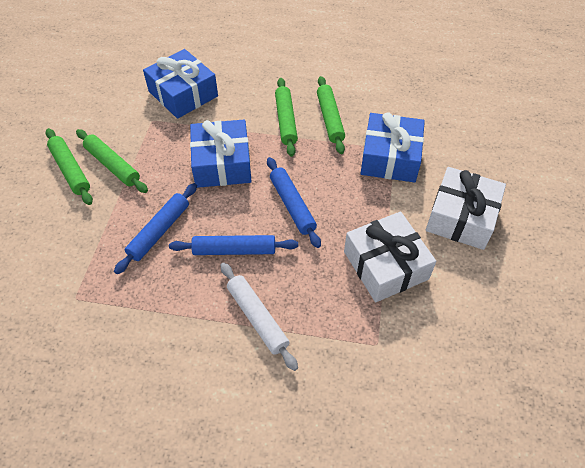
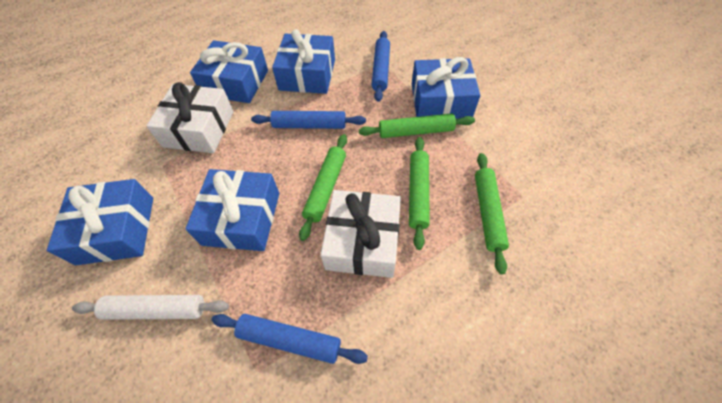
blue gift: [143,49,218,119] [190,120,252,188] [360,112,425,183] = 3 -> [47,179,153,265] [185,169,279,251] [190,40,268,103] [272,29,335,94] [412,57,480,119] = 5

